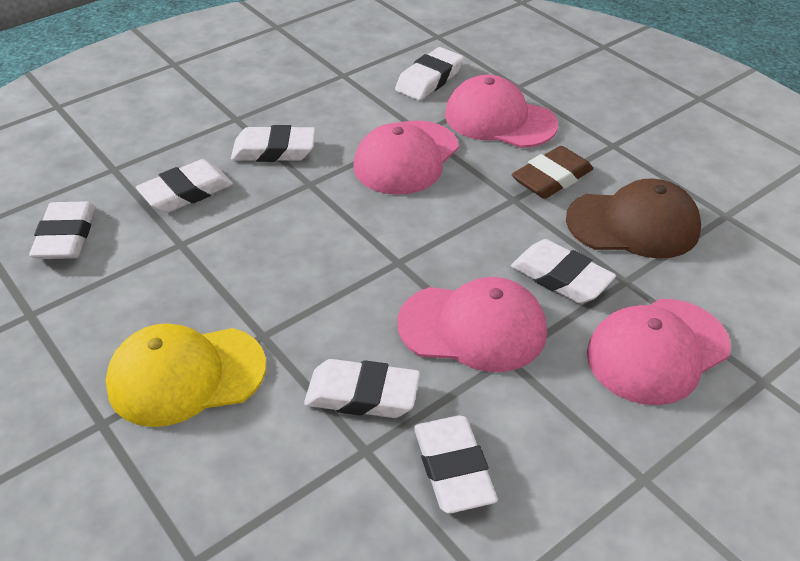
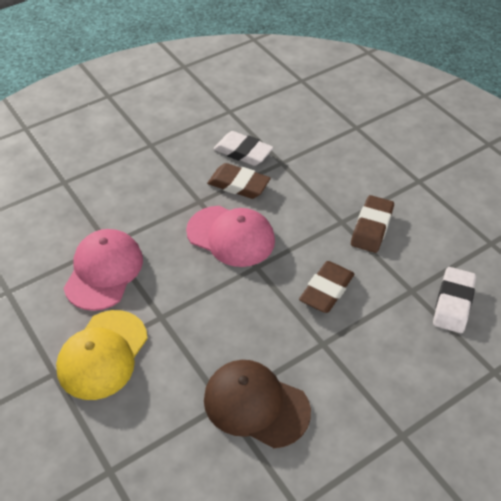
brown eraser: [511,146,593,199] = 1 -> [207,163,271,199] [299,261,354,313] [351,195,394,253] = 3
pink cap: [353,120,459,195] [398,277,547,372] [445,75,558,148] [587,299,731,405] = 4 -> [64,229,143,311] [186,206,275,267] = 2
white eraser: [29,202,95,259] [136,159,233,213] [231,125,316,162] [304,359,420,418] [395,47,464,100] [414,416,498,514] [511,239,616,304] = 7 -> [214,131,274,166] [433,267,476,333] = 2

